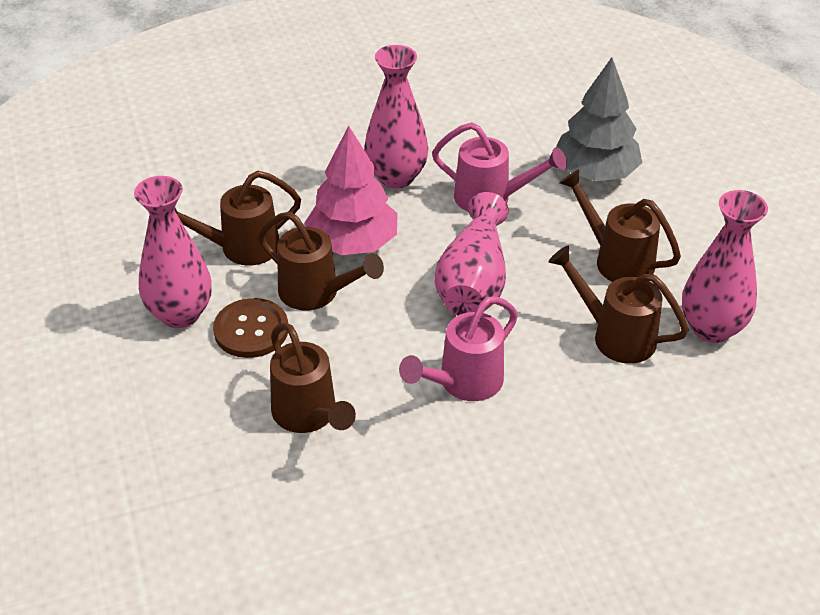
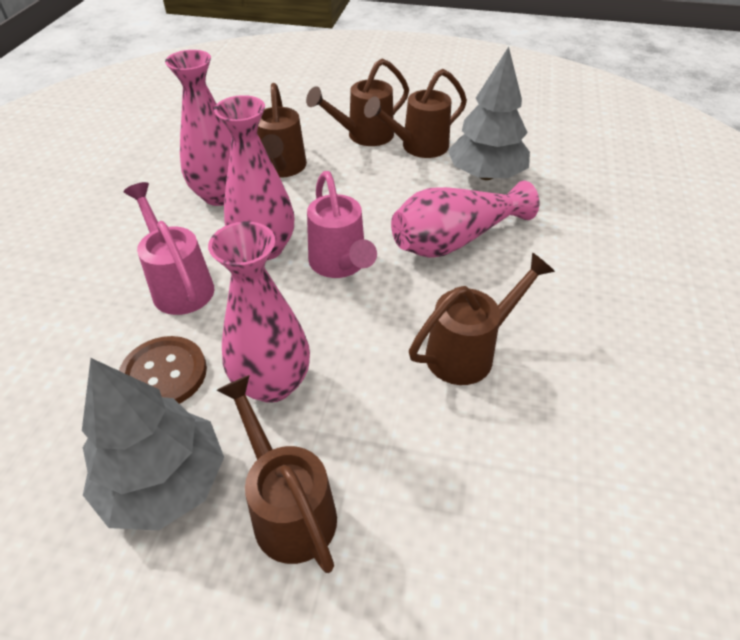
grey tree: [556,57,642,181] = 1 -> [82,358,224,530] [448,47,530,180] = 2
pink tree: [305,126,398,255] = 1 -> none = 0

